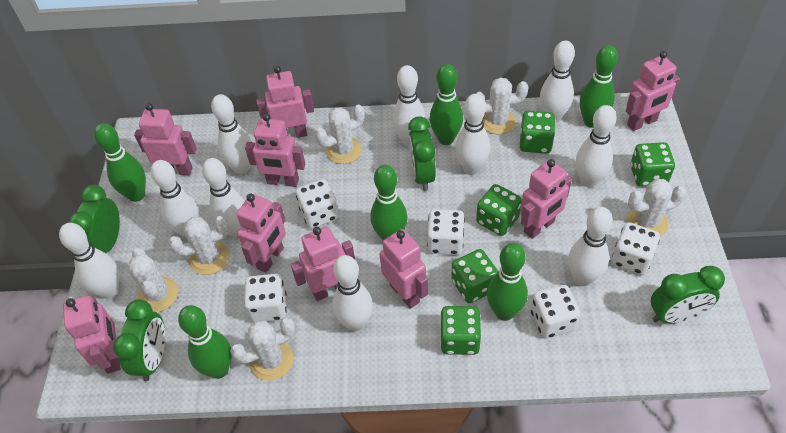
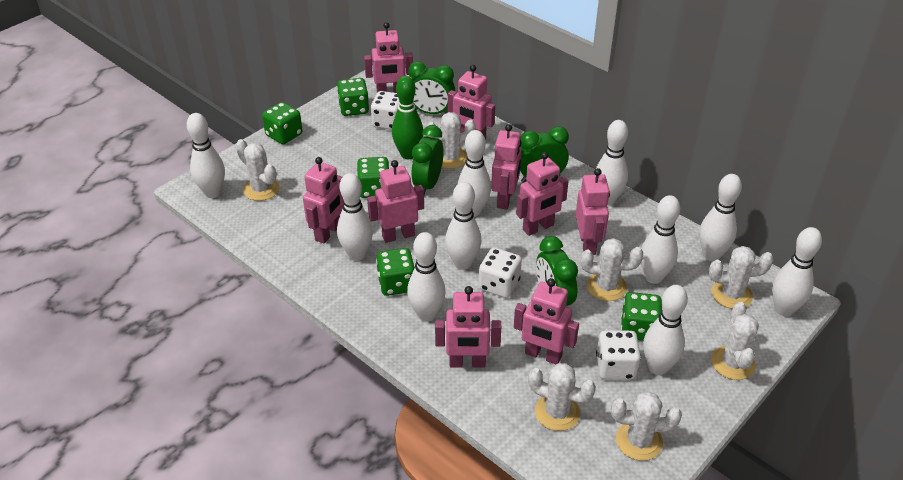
green bowling pin: [94,123,146,202] [178,305,232,379] [370,165,408,240] [430,64,463,145] [487,243,528,321] [580,45,618,128] = 6 -> [392,76,423,159] = 1
white cactus: [128,248,179,312] [168,216,229,275] [230,318,295,381] [315,105,365,164] [476,77,529,134] [627,179,686,236] = 6 -> [236,139,280,201] [426,112,476,169] [528,363,596,431] [581,238,643,301] [611,391,682,461] [709,246,774,309] [711,302,759,380] = 7
white dice: [244,274,287,322] [296,179,339,229] [427,209,465,255] [531,285,581,338] [612,222,660,275] = 5 -> [371,91,399,130] [479,248,522,298] [596,330,641,380] = 3

